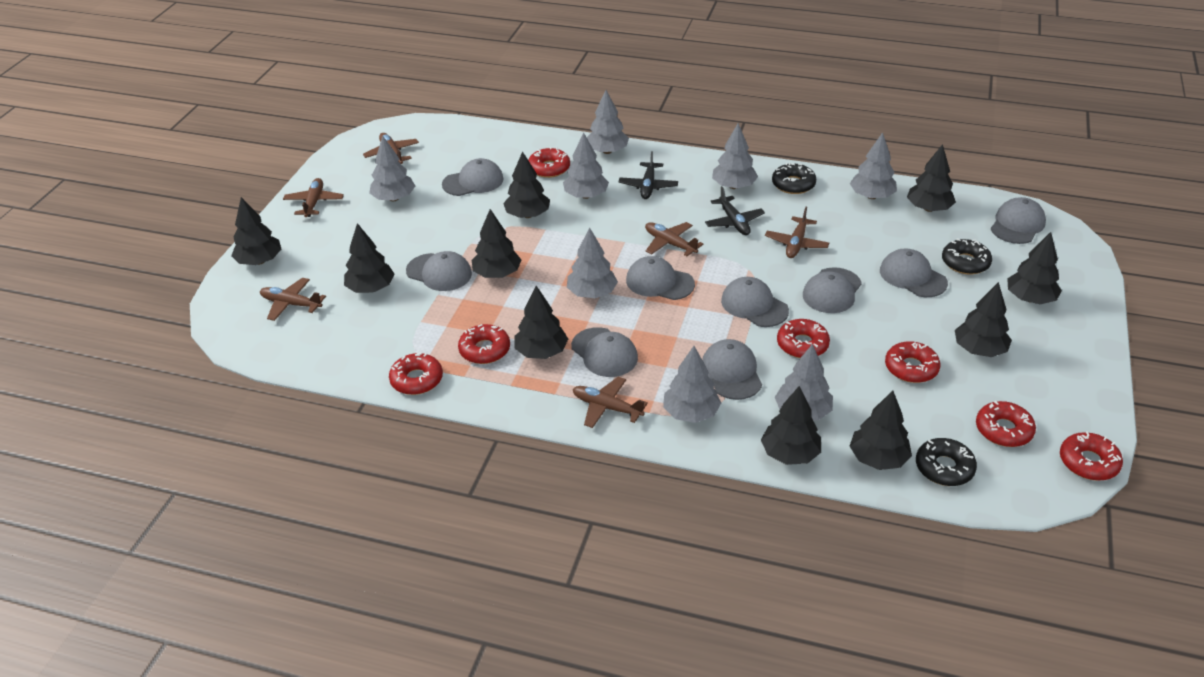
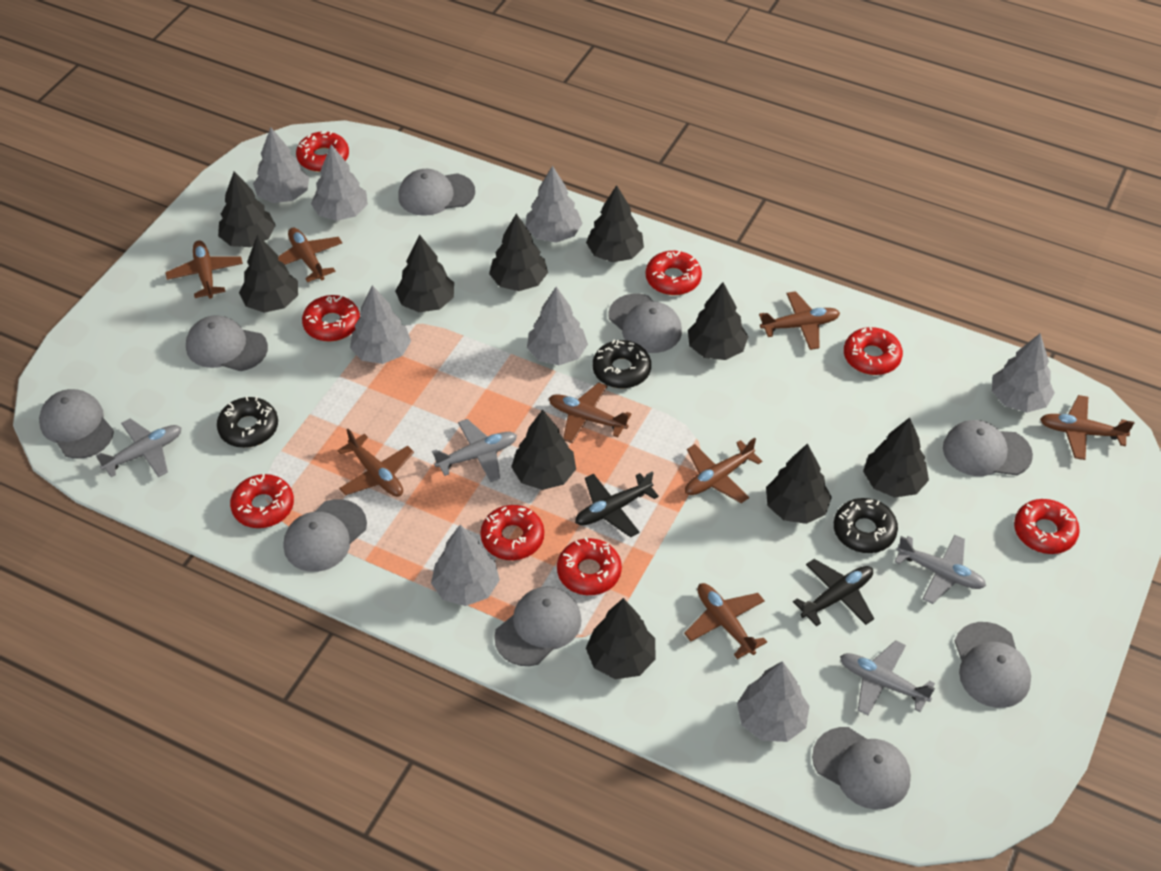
brown plane: [260,278,326,321] [283,178,344,217] [363,133,419,164] [573,377,648,428] [645,222,703,256] [765,207,829,258] = 6 -> [165,240,243,299] [278,227,342,282] [337,429,414,497] [549,382,632,444] [684,583,767,659] [685,438,762,503] [759,291,840,350] [1040,395,1134,460] = 8
grey plane: none = 0 -> [96,418,182,477] [432,419,517,482] [840,640,935,716] [895,535,986,604] = 4
red donut: [389,353,443,395] [458,324,510,364] [528,147,570,178] [777,319,830,358] [885,341,940,383] [976,401,1036,447] [1060,431,1123,481] = 7 -> [230,474,294,528] [296,131,349,172] [302,295,360,342] [480,505,544,560] [557,537,622,595] [646,250,702,295] [844,326,903,375] [1014,499,1080,554] = 8

